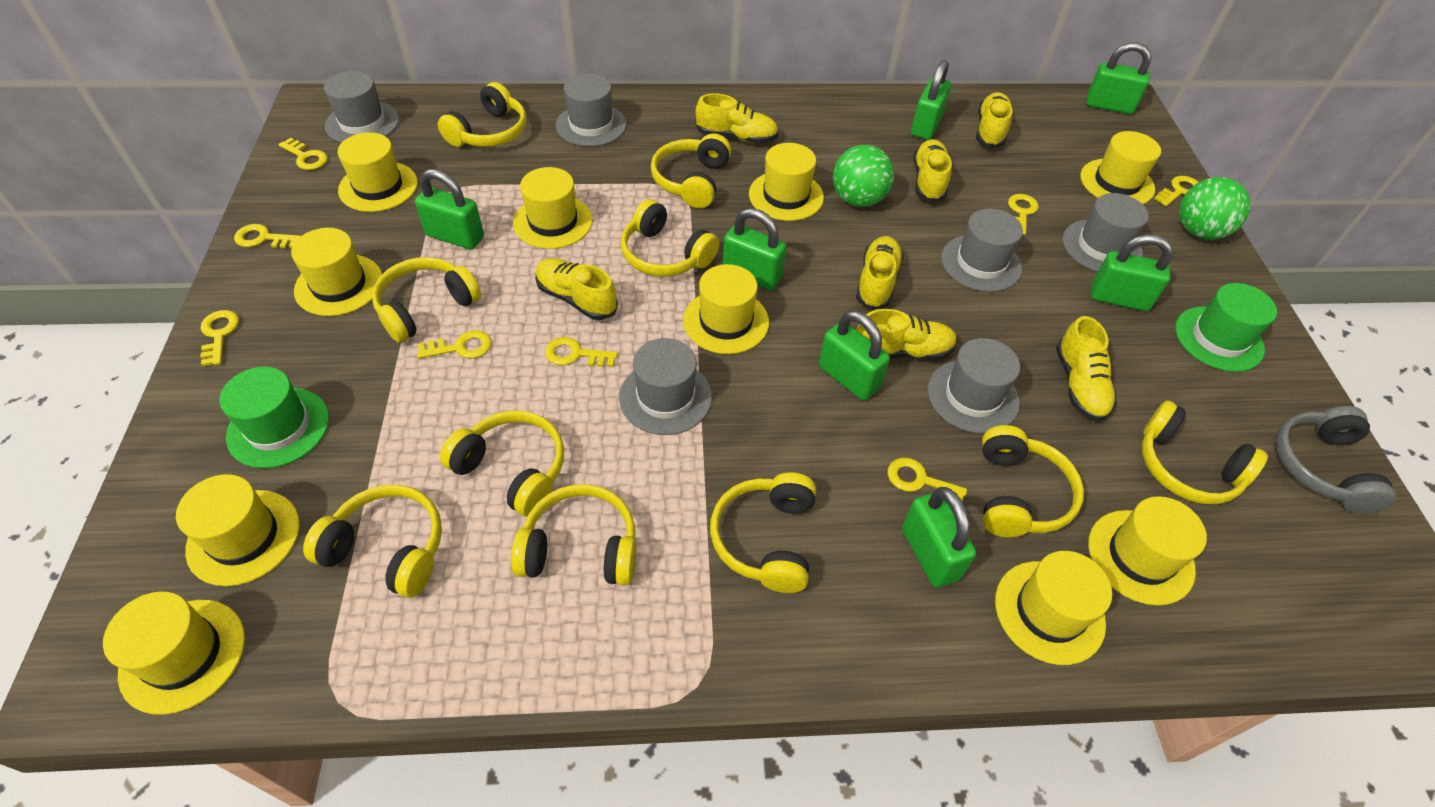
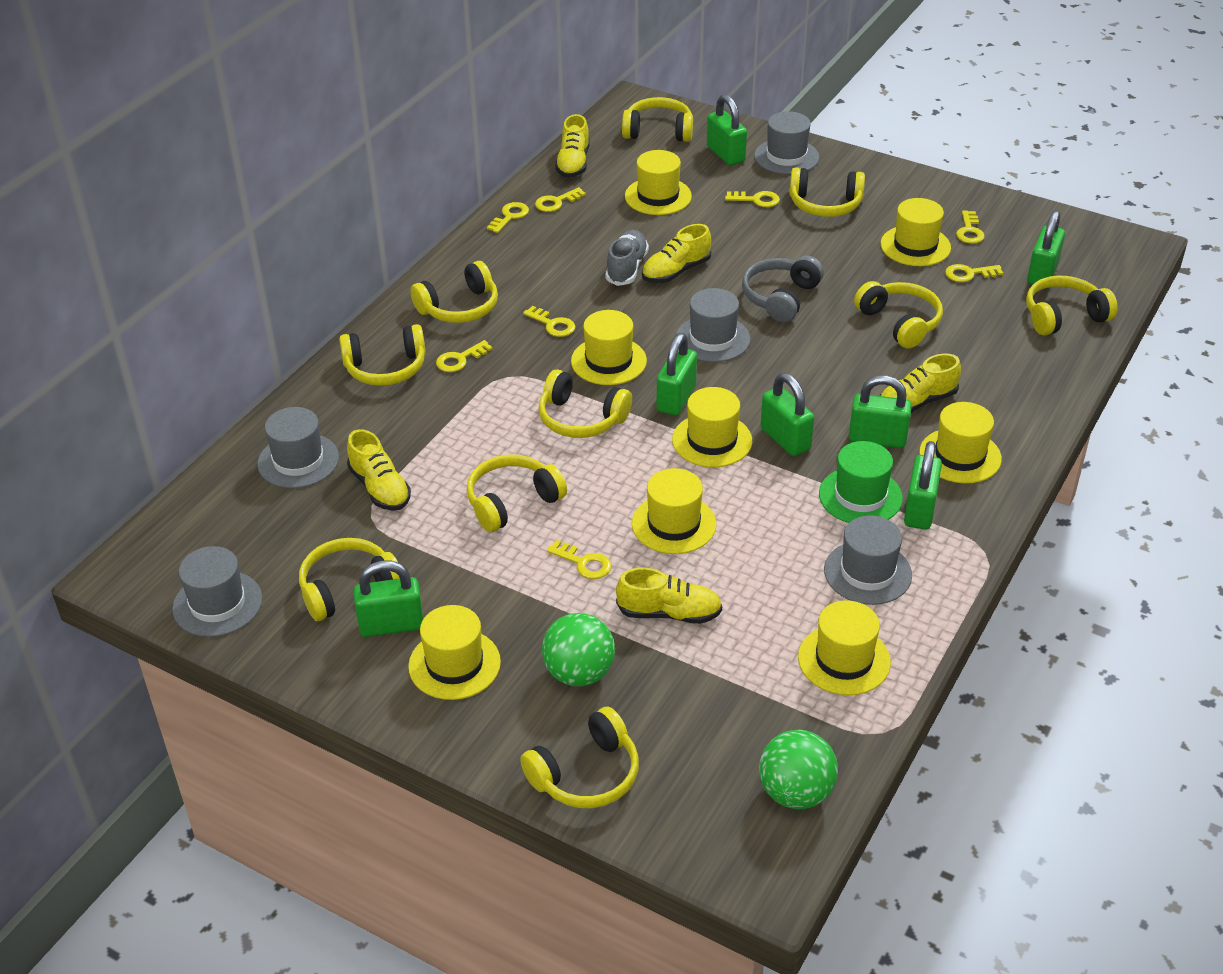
green hat: [219,367,329,468] [1175,283,1277,372] = 2 -> [819,441,903,523] = 1
grey hat: [324,71,399,143] [556,74,627,147] [619,338,712,435] [928,338,1020,433] [941,209,1023,292] [1062,193,1149,272] = 6 -> [172,546,262,637] [257,407,339,488] [676,288,750,362] [754,111,819,174] [824,515,912,605] = 5
grey shoe: none = 0 -> [606,230,649,286] = 1
yellow hat: [103,592,245,715] [176,474,300,586] [291,228,382,316] [338,132,418,212] [513,167,593,249] [683,264,769,354] [749,143,824,221] [995,551,1112,665] [1080,131,1161,204] [1088,496,1207,606] = 10 -> [408,605,501,700] [571,310,647,385] [625,150,692,215] [632,468,716,554] [672,387,752,467] [798,600,891,695] [880,198,951,266] [919,402,1002,483] = 8
yellow shoe: [535,258,618,320] [696,93,779,144] [856,236,903,310] [856,309,957,360] [913,139,952,203] [976,92,1013,148] [1056,316,1117,421] = 7 -> [347,429,411,511] [555,114,590,178] [616,568,722,624] [642,224,711,283] [880,353,961,413] = 5

